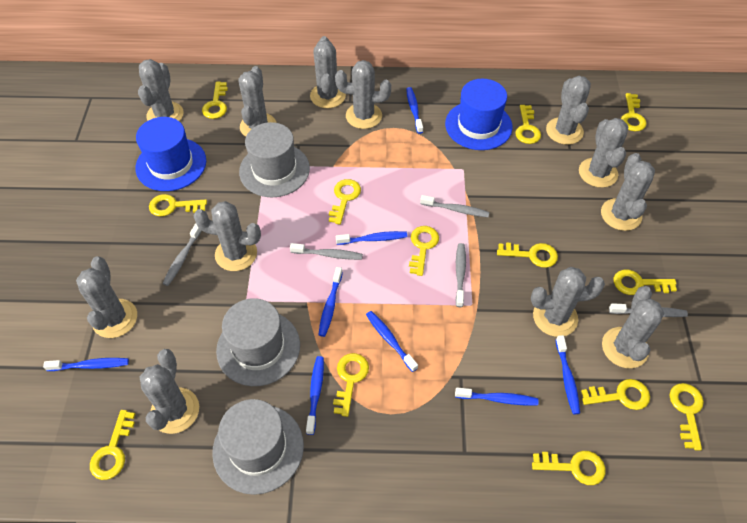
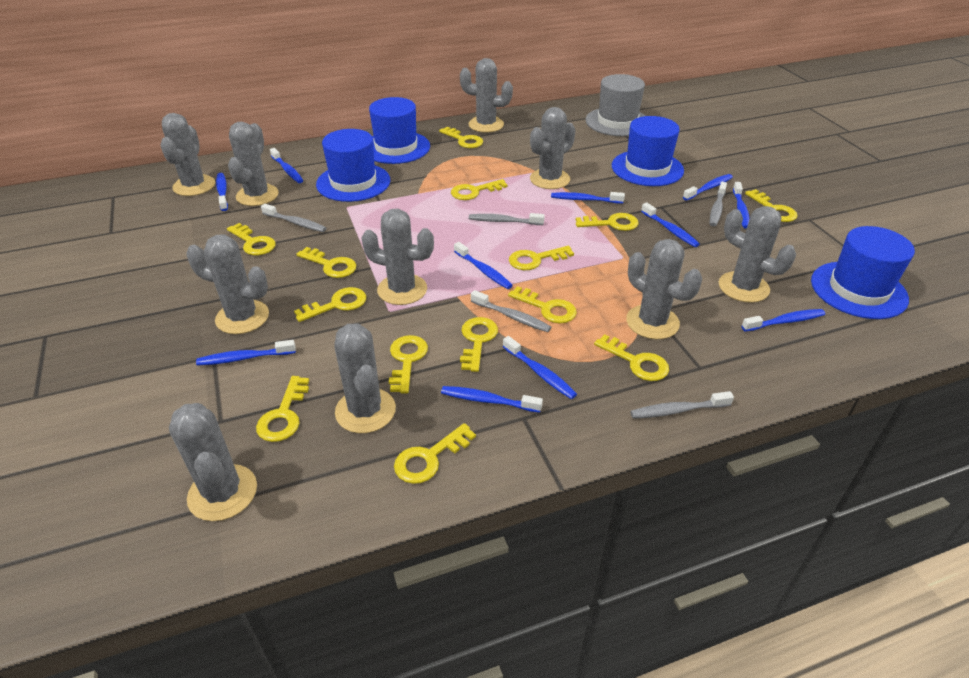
blue hat: [135,117,206,191] [445,79,513,150] = 2 -> [316,129,390,202] [369,97,430,164] [612,116,684,186] [811,226,915,319] = 4
blue toothbrush: [43,358,129,371] [306,356,324,435] [318,267,343,337] [336,231,407,245] [366,311,418,372] [406,87,423,134] [455,388,538,405] [556,335,580,414] = 8 -> [196,340,296,366] [216,173,228,211] [270,148,303,183] [441,386,543,413] [454,242,513,289] [503,336,577,399] [551,192,625,204] [641,202,700,247] [683,174,733,201] [733,182,750,229] [742,309,825,332] = 11
grey cactus: [76,257,137,338] [138,59,184,121] [140,349,199,434] [193,201,261,271] [238,66,276,137] [310,36,346,108] [335,60,391,129] [531,267,605,337] [546,76,591,145] [579,118,628,188] [601,153,655,231] [602,286,664,368] = 12 -> [160,113,215,196] [169,403,257,521] [186,235,269,334] [228,122,279,206] [334,323,396,433] [362,209,434,305] [460,58,513,133] [530,107,575,189] [626,239,702,339] [719,206,796,303] = 10
grey hat: [212,399,304,495] [216,298,300,386] [239,122,310,197] = 3 -> [586,74,646,136] = 1
yellow key: [90,410,135,480] [149,194,207,217] [202,82,228,119] [329,179,361,225] [333,353,369,417] [409,226,439,276] [497,243,558,268] [515,105,541,144] [532,451,606,485] [581,379,650,410] [614,270,677,295] [621,93,647,131] [669,383,704,451] = 13 -> [227,223,276,255] [256,376,309,442] [294,287,366,322] [296,247,356,278] [389,335,428,393] [394,423,476,484] [439,127,483,148] [451,179,508,200] [460,317,498,372] [508,286,577,324] [509,246,574,270] [576,213,639,231] [594,334,669,381] [745,189,797,222] = 14

